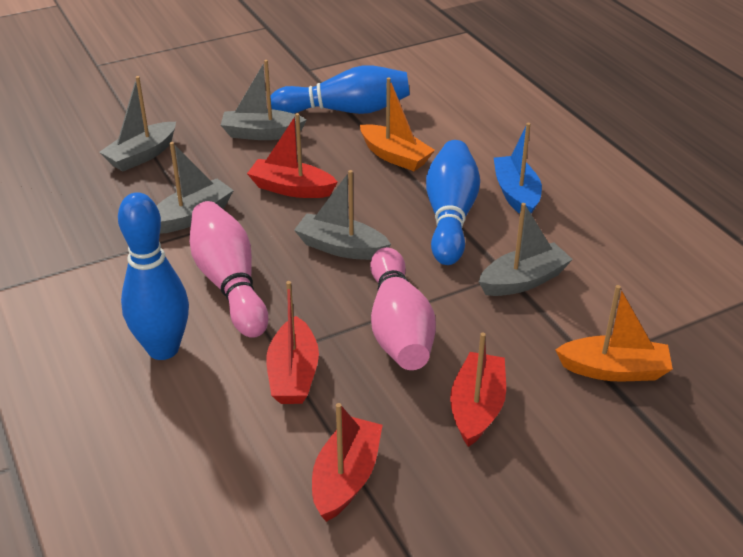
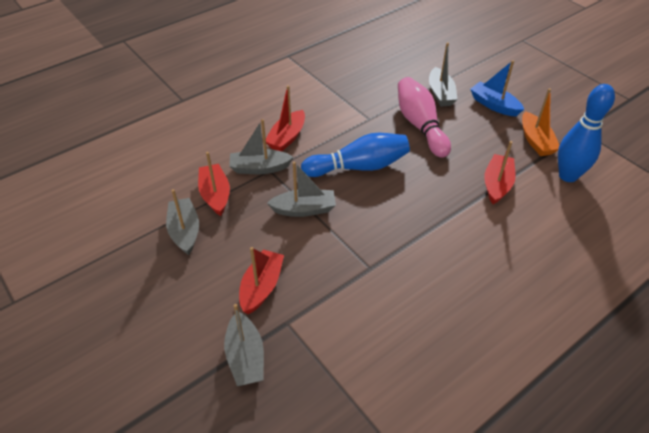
blue bowling pin: [118,192,189,360] [271,65,410,114] [426,140,480,265] = 3 -> [301,133,410,177] [558,84,615,182] = 2
orange boat: [360,77,435,171] [555,285,673,381] = 2 -> [522,88,559,156] = 1
pink bowling pin: [190,201,268,338] [370,247,436,370] = 2 -> [398,77,451,158] = 1

